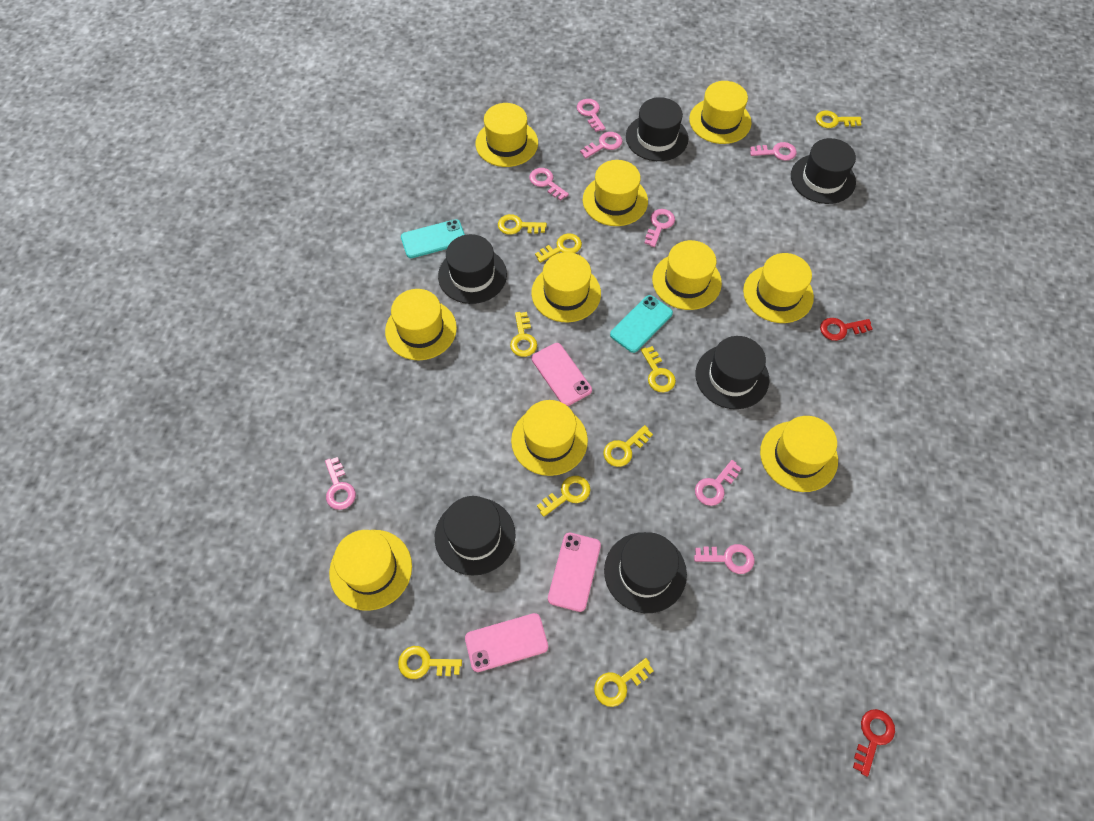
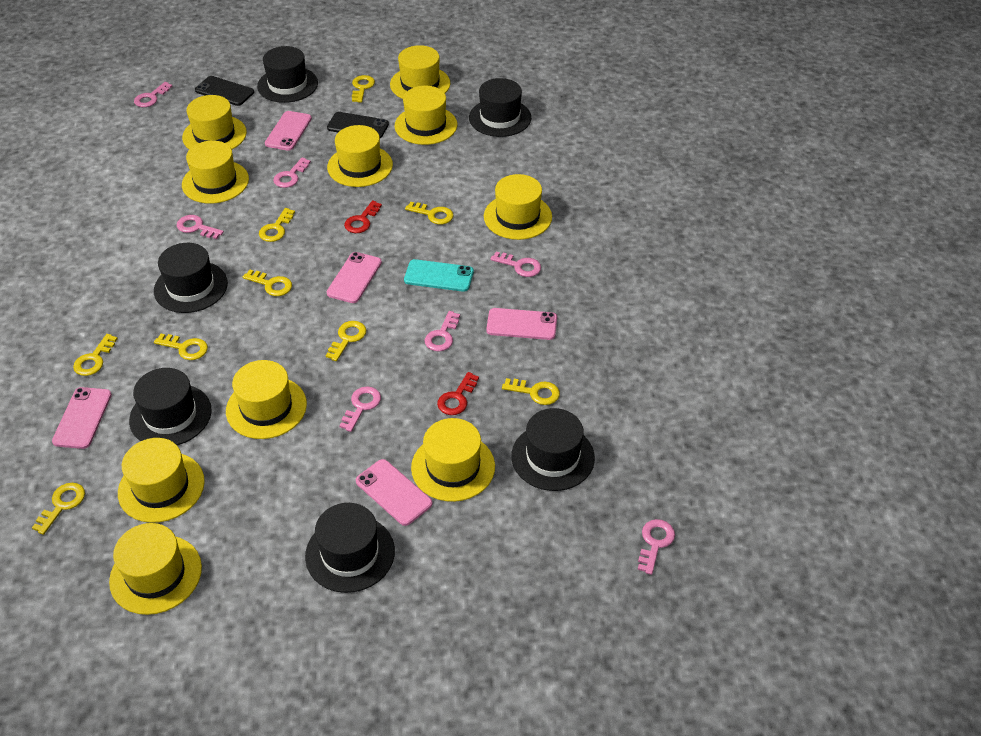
black phone: none = 0 -> [195,76,254,106] [327,112,389,138] = 2
pink key: [325,457,356,510] [529,168,569,201] [577,99,606,132] [580,132,622,158] [645,209,675,247] [694,544,755,574] [695,460,742,506] [750,142,797,161] = 8 -> [134,82,173,107] [177,215,224,239] [273,157,311,188] [339,386,381,432] [425,311,460,351] [490,252,541,277] [638,519,675,575] = 7
pink phone: [465,613,548,672] [532,343,592,406] [548,533,601,612] = 3 -> [52,387,112,449] [265,111,312,151] [327,252,382,303] [356,459,432,526] [486,308,557,340] = 5
turquoise phone: [401,219,465,258] [610,295,673,353] = 2 -> [404,259,474,292] = 1

